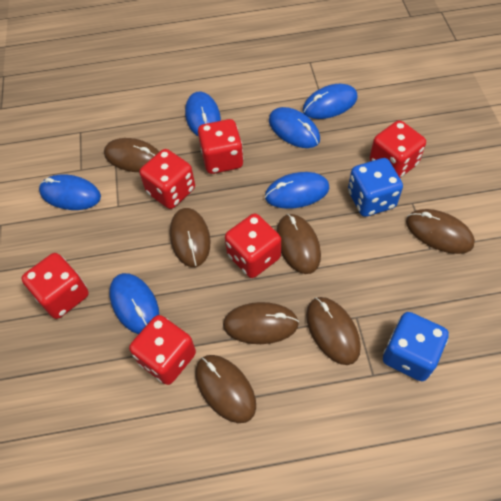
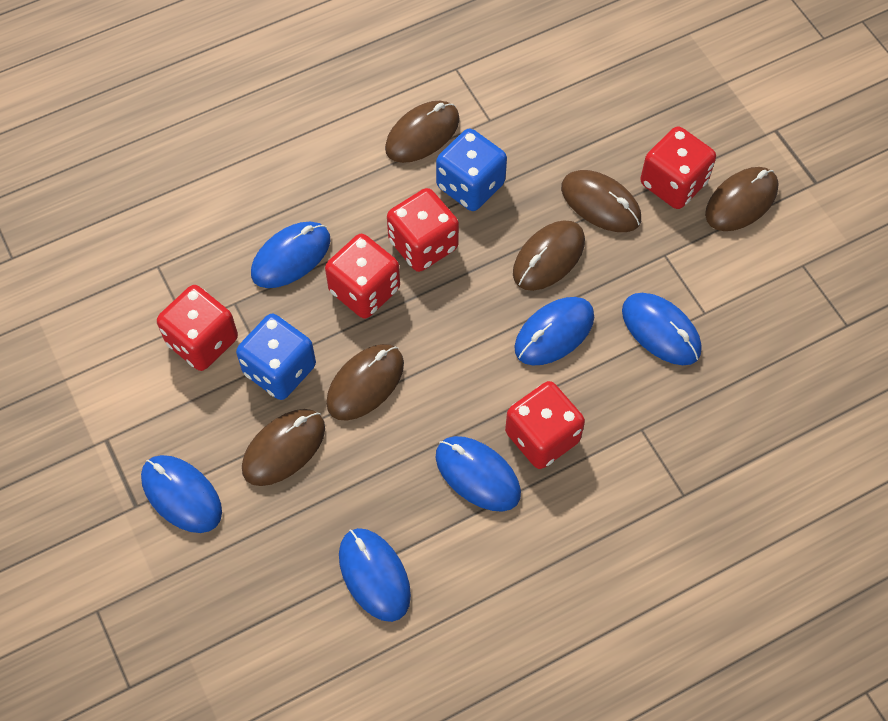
brown mouse: [104,138,159,172] [170,208,210,267] [196,355,256,423] [223,302,299,344] [277,214,321,274] [306,297,361,365] [406,209,475,254] = 7 -> [242,409,325,486] [326,344,404,421] [385,101,460,163] [513,220,585,291] [561,170,641,232] [705,167,779,231] = 6
red dice: [21,253,89,319] [129,315,196,385] [140,149,195,209] [198,119,243,174] [225,214,281,278] [370,120,426,178] = 6 -> [157,285,238,371] [325,234,400,319] [387,188,459,272] [505,381,585,469] [640,126,716,209] = 5

